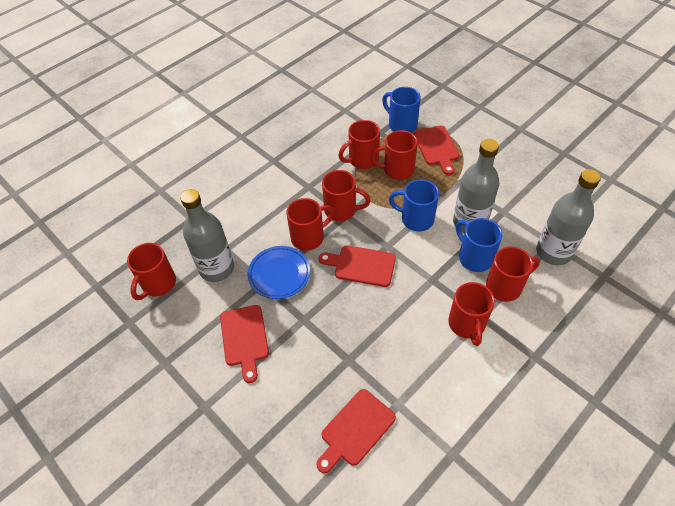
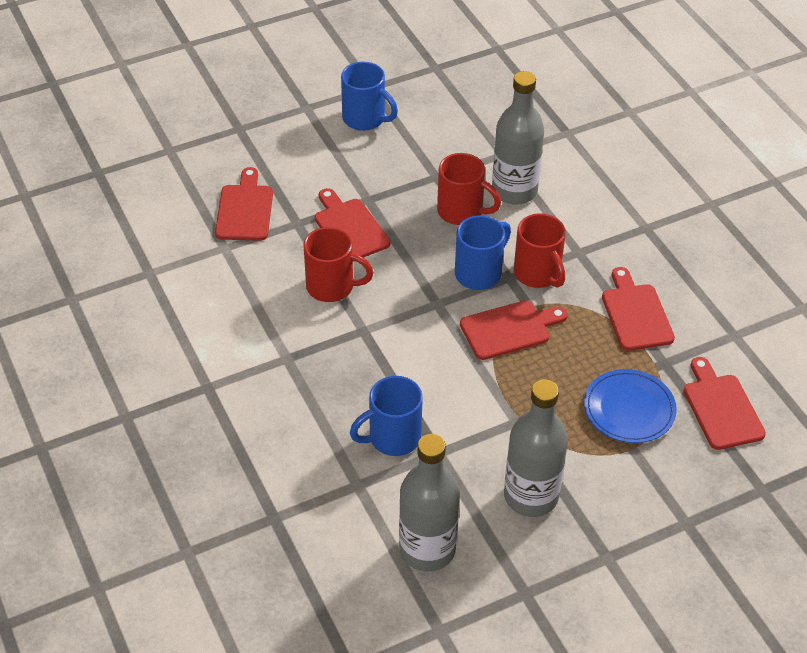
red cutting board: [220,305,269,383] [316,389,396,473] [319,245,396,287] [414,126,460,175] = 4 -> [215,167,273,241] [315,188,391,261] [460,300,568,360] [602,267,675,351] [684,357,766,450] = 5
red mug: [127,243,176,300] [286,198,334,251] [322,170,371,221] [338,120,380,169] [370,130,418,180] [448,282,495,346] [486,246,540,302] = 7 -> [303,227,374,302] [437,153,501,225] [514,213,566,288] = 3

